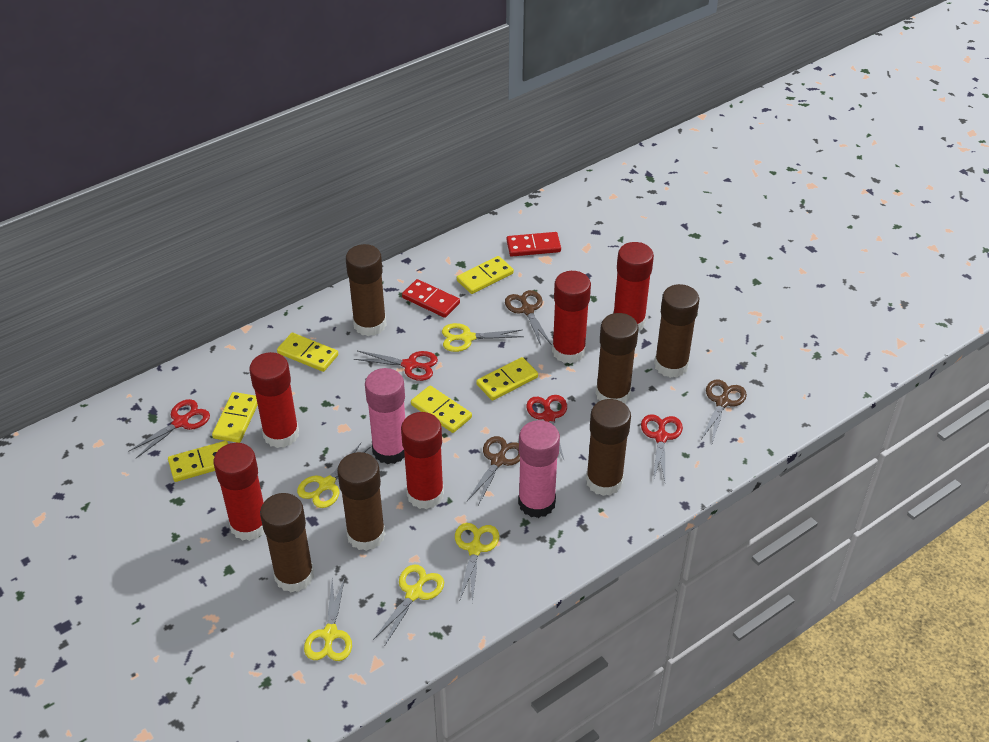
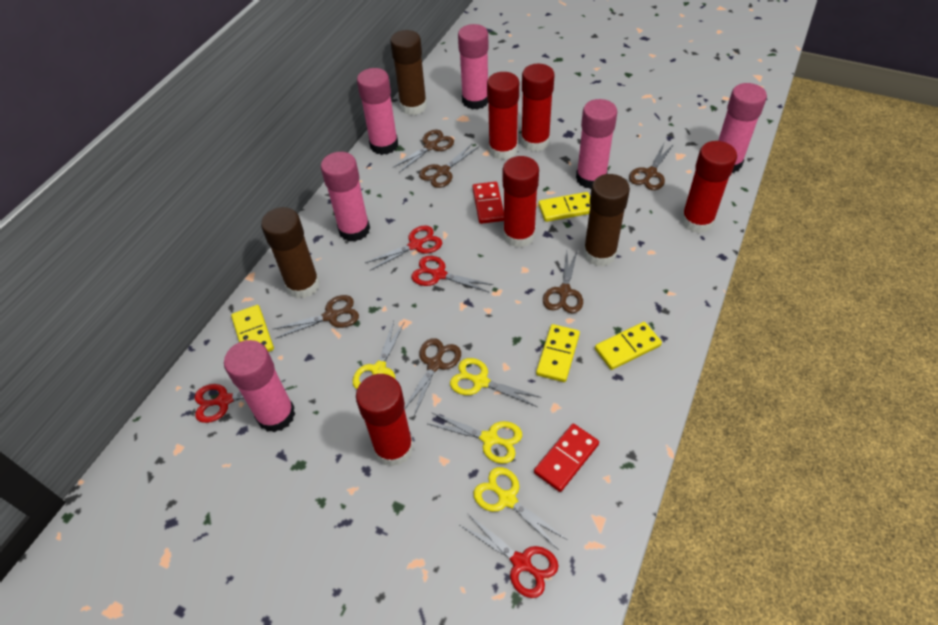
brown glue stick: [260,493,314,592] [337,452,385,551] [346,244,386,336] [586,399,631,496] [596,313,639,404] [654,284,699,378] = 6 -> [261,207,320,298] [390,30,427,115] [583,174,630,266] = 3
brown scissors: [467,436,520,505] [505,290,552,347] [701,380,747,443] = 3 -> [273,295,359,339] [393,130,454,173] [404,338,461,416] [419,144,479,188] [543,249,583,313] [629,144,674,190] = 6
pink glue stick: [365,368,405,464] [518,420,560,518] = 2 -> [224,340,295,432] [321,152,370,242] [357,68,398,155] [458,24,489,109] [576,99,617,189] [718,83,767,173] = 6
yellow domino: [168,441,228,482] [212,392,258,443] [277,333,338,372] [411,386,472,433] [457,256,514,294] [476,357,538,401] = 6 -> [231,305,274,352] [536,324,580,382] [538,192,590,222] [595,322,662,370] = 4
yellow scissors: [297,443,370,508] [304,577,352,661] [373,564,444,647] [442,323,524,352] [455,523,499,603] = 5 -> [353,321,404,389] [428,412,522,464] [450,358,542,407] [473,467,567,550] = 4

